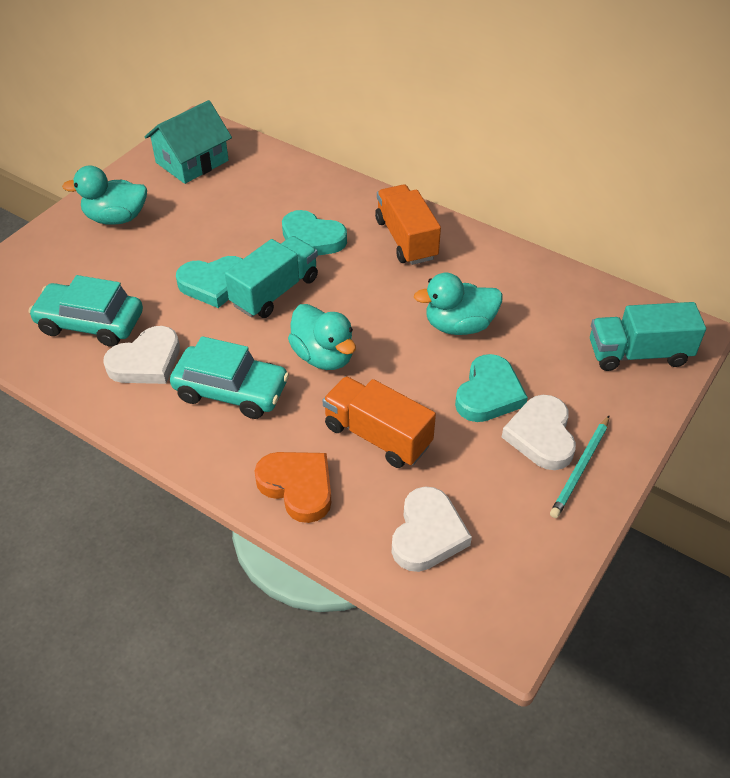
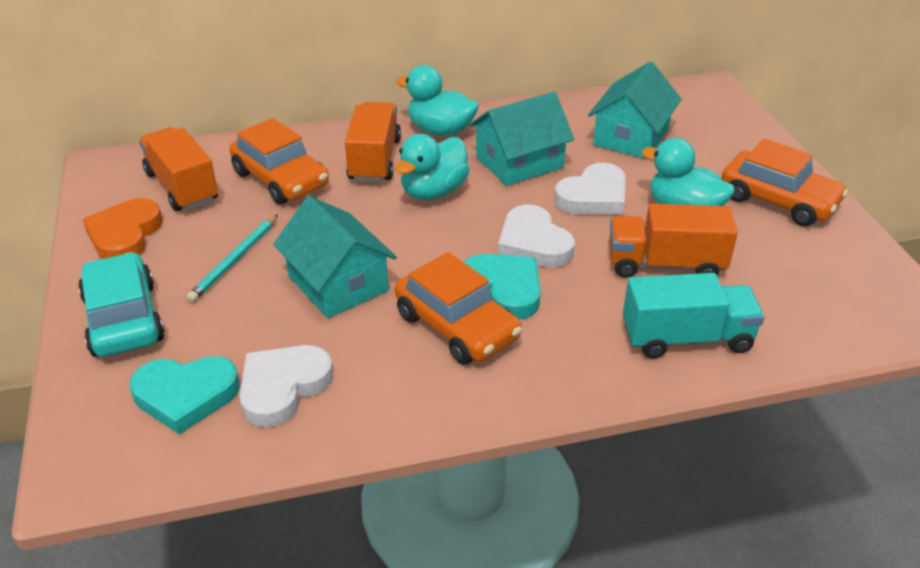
orange car: none = 0 -> [229,118,329,205] [395,252,522,365] [721,139,848,227] = 3
orange truck: [323,376,436,468] [375,184,441,265] = 2 -> [139,127,218,211] [345,102,401,182] [609,203,738,278] = 3
turquoise car: [29,275,143,347] [170,336,289,419] = 2 -> [78,252,165,357] = 1
turquoise heart: [176,256,243,308] [282,210,347,256] [455,354,528,422] = 3 -> [130,356,240,434] [464,254,541,320] = 2
turquoise house: [144,100,232,184] = 1 -> [273,196,397,318] [469,92,574,186] [588,62,682,159] = 3
turquoise truck: [225,236,318,318] [590,302,706,371] = 2 -> [623,273,765,359] = 1

